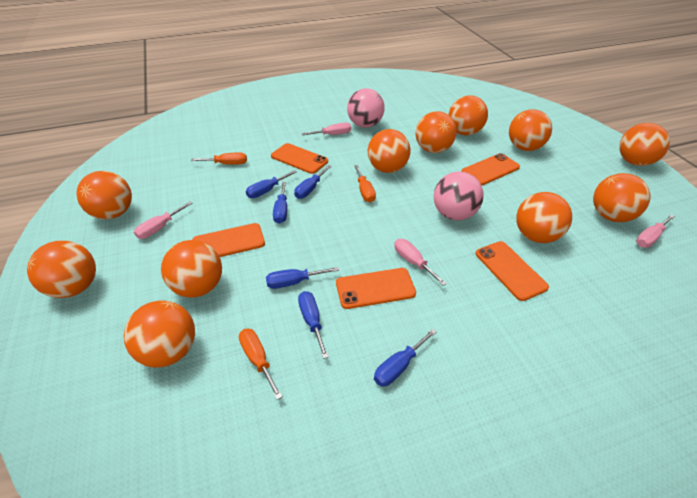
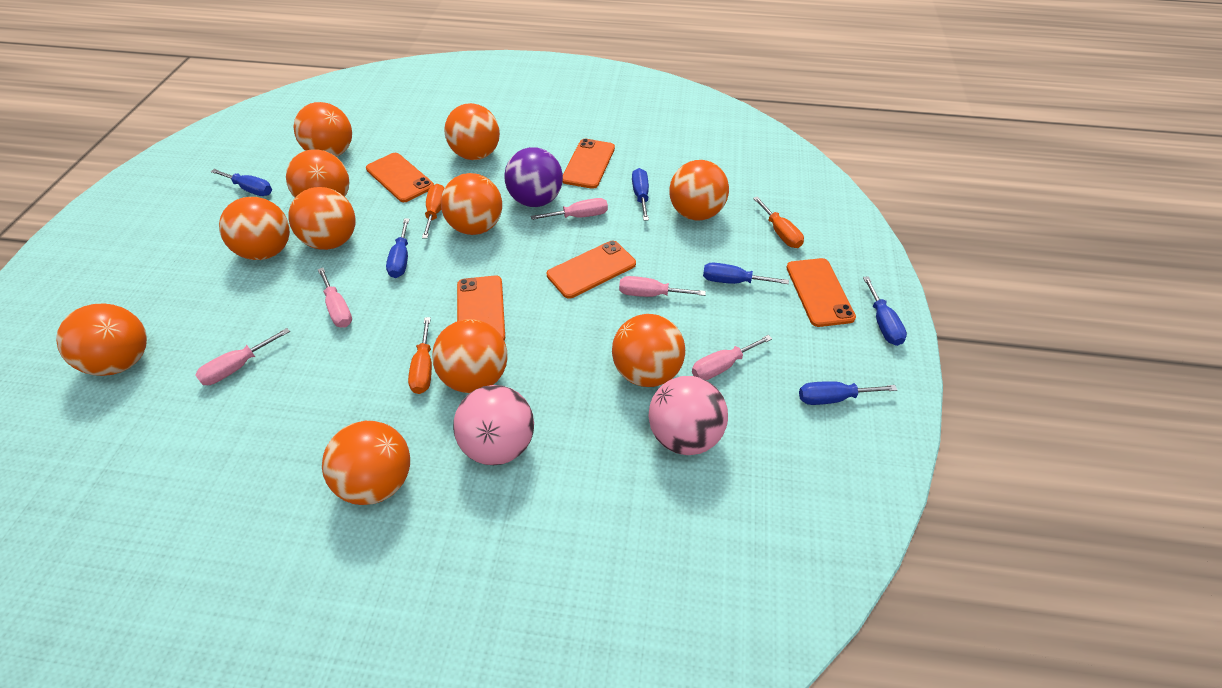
pink screwdriver: [134,201,192,239] [301,123,351,135] [394,239,447,286] [636,214,675,248] = 4 -> [195,328,290,385] [318,268,352,327] [531,198,608,220] [619,276,706,297] [692,335,772,380] = 5
purple ball: none = 0 -> [504,147,563,207] = 1

